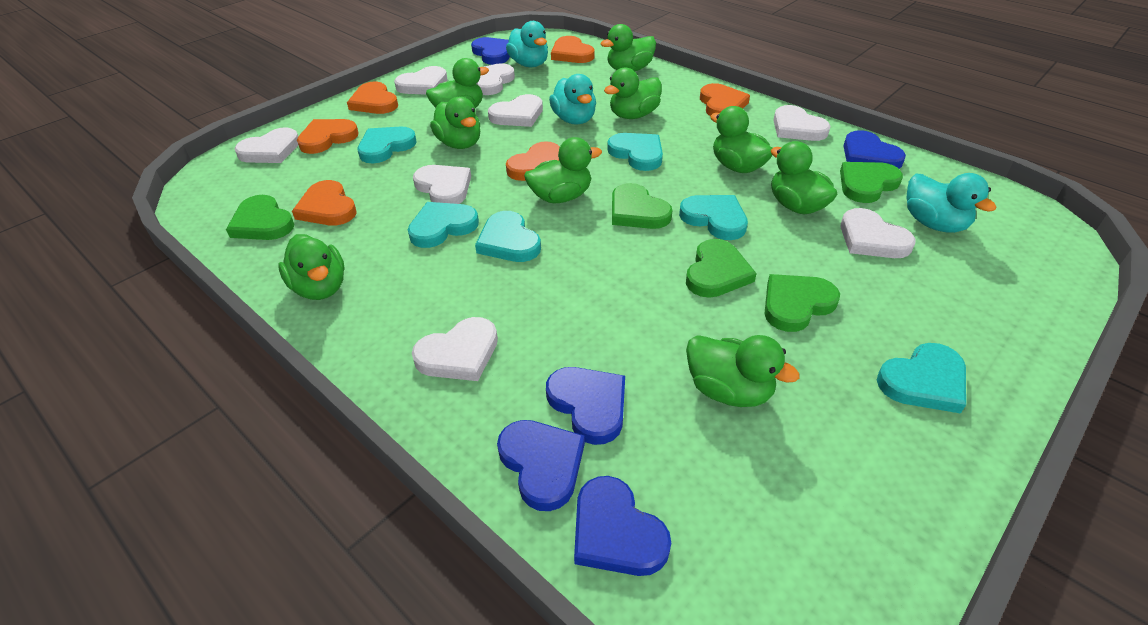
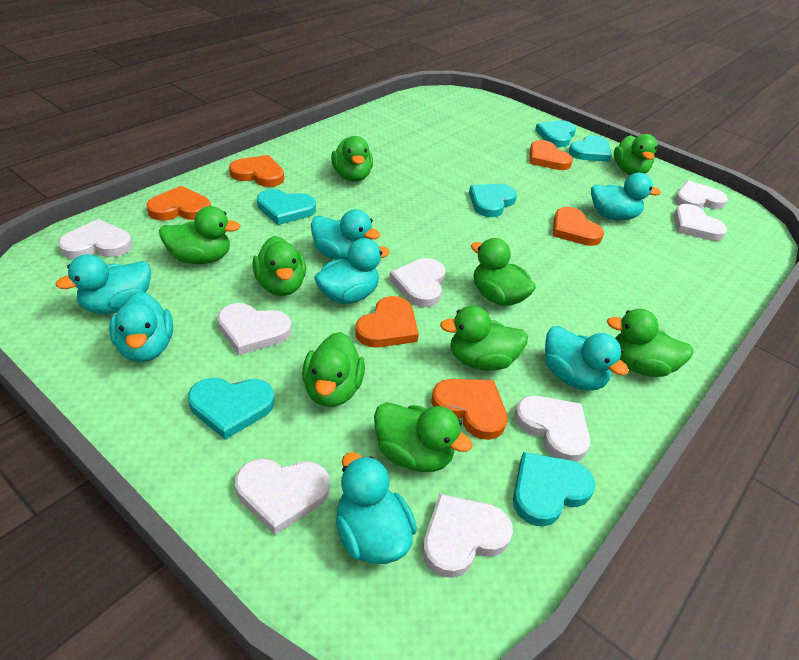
blue heart: [471,37,510,65] [497,420,585,511] [546,367,625,445] [574,476,671,576] [843,130,906,168] = 5 -> none = 0
green heart: [226,195,295,240] [612,183,673,229] [686,239,757,298] [764,274,840,332] [840,162,903,203] = 5 -> none = 0
turquoise duck: [506,21,548,67] [549,74,596,125] [906,173,997,233] = 3 -> [56,254,151,314] [109,291,173,362] [311,209,380,260] [314,238,390,304] [336,452,417,564] [545,326,629,390] [591,173,661,220] = 7

